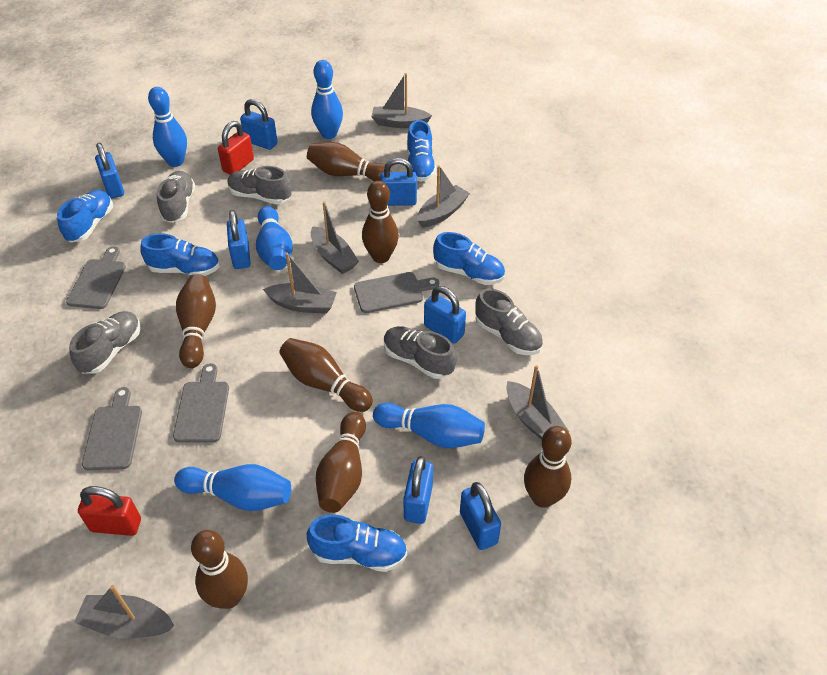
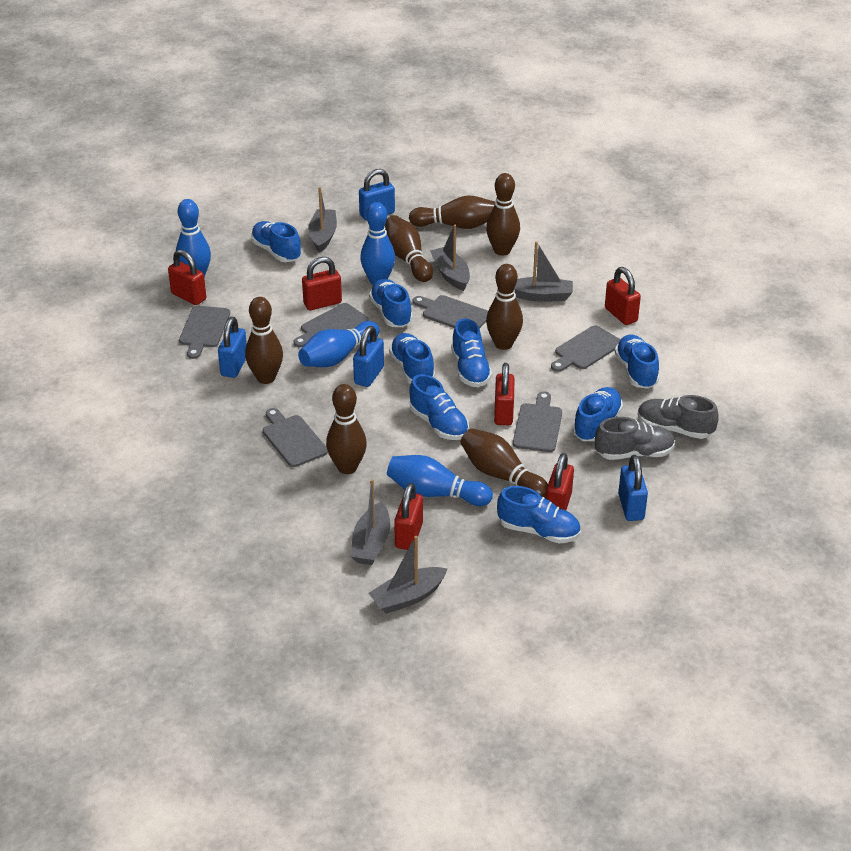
blue bowling pin: [148,87,187,167] [174,464,291,511] [256,206,293,270] [311,60,343,139] [373,403,485,448] = 5 -> [176,199,211,277] [298,321,380,367] [360,202,395,285] [387,455,493,506] = 4
blue padlock: [95,143,124,199] [227,210,251,269] [240,99,278,150] [380,158,417,206] [403,456,433,524] [424,286,466,344] [460,482,501,550] = 7 -> [218,317,247,378] [353,326,384,387] [359,169,395,220] [618,455,648,521] = 4
blue shoe: [57,190,113,242] [140,233,220,276] [307,515,407,572] [407,120,436,182] [433,232,505,285] = 5 -> [251,221,301,262] [369,279,413,327] [389,333,435,384] [409,374,469,440] [451,319,492,387] [497,486,580,543] [573,387,623,441] [615,335,659,389] = 8
grey boat: [74,585,174,639] [263,253,337,314] [311,201,359,274] [371,73,432,128] [417,165,470,228] [506,365,569,440] = 6 -> [308,187,337,252] [351,479,390,565] [369,536,447,614] [430,225,470,291] [514,241,573,302] = 5
grey cutting board: [66,246,126,309] [82,387,142,470] [173,363,229,442] [354,272,439,313] = 4 -> [179,306,230,359] [263,408,328,467] [293,303,369,347] [413,295,488,329] [513,391,562,452] [551,325,620,372] = 6
grey shoe: [69,311,141,374] [157,171,195,223] [228,166,292,204] [384,326,456,379] [475,288,543,355] = 5 -> [595,417,675,460] [638,395,719,439] = 2
red padlock: [78,486,141,536] [218,121,254,175] = 2 -> [168,249,206,305] [302,257,342,310] [394,483,423,550] [494,363,515,425] [546,453,574,510] [605,267,641,325] = 6

